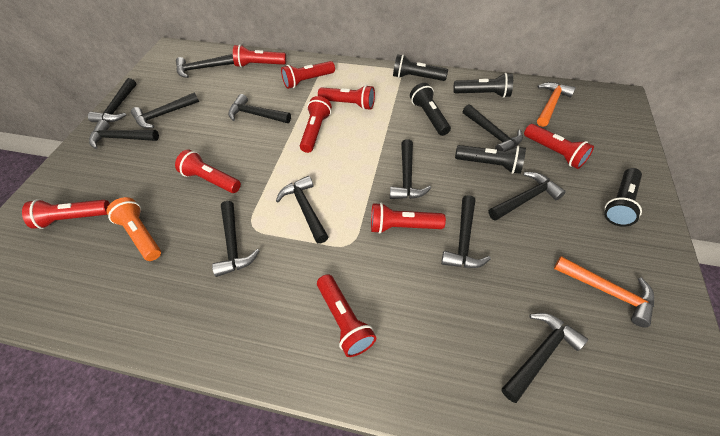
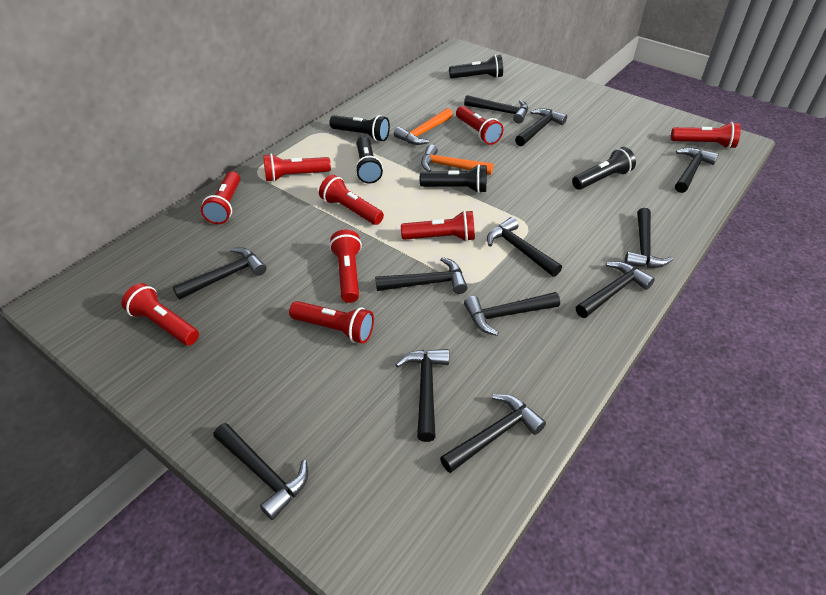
orange flashlight: [106,197,161,261] = 1 -> none = 0

